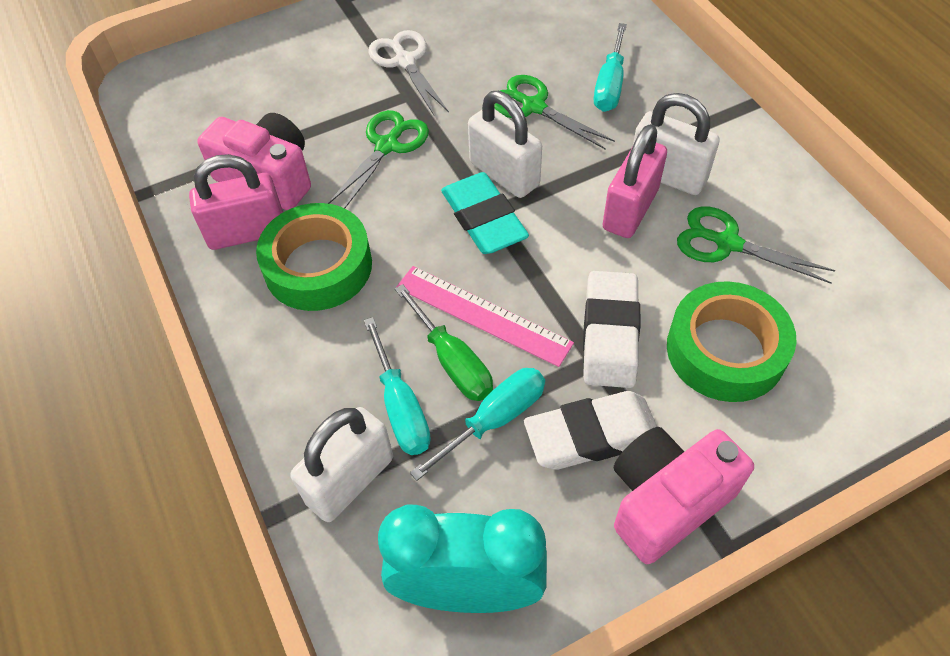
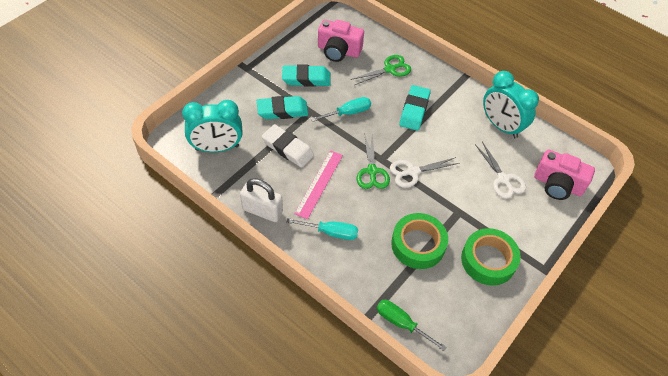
green scissors: [328,110,429,208] [494,75,615,150] [677,206,836,284] = 3 -> [350,55,411,85] [357,133,390,189] = 2
pink padlock: [189,154,283,250] [602,124,667,238] = 2 -> none = 0
turquoise clock: [378,504,547,613] = 1 -> [182,100,242,153] [483,71,539,138] = 2
turquoise eraser: [441,172,529,254] = 1 -> [257,96,308,119] [282,64,331,87] [399,85,431,131] = 3
turquoise screwdriver: [364,317,431,455] [410,368,545,481] [594,23,627,112] = 3 -> [286,218,358,240] [311,97,371,122] = 2
white eraser: [524,391,657,470] [583,271,640,388] = 2 -> [262,124,314,168] = 1
white padlock: [290,407,393,522] [468,91,542,198] [633,93,720,195] = 3 -> [240,178,283,222] = 1
white scissors: [368,30,449,115] = 1 -> [390,157,459,188] [476,142,526,199] = 2

